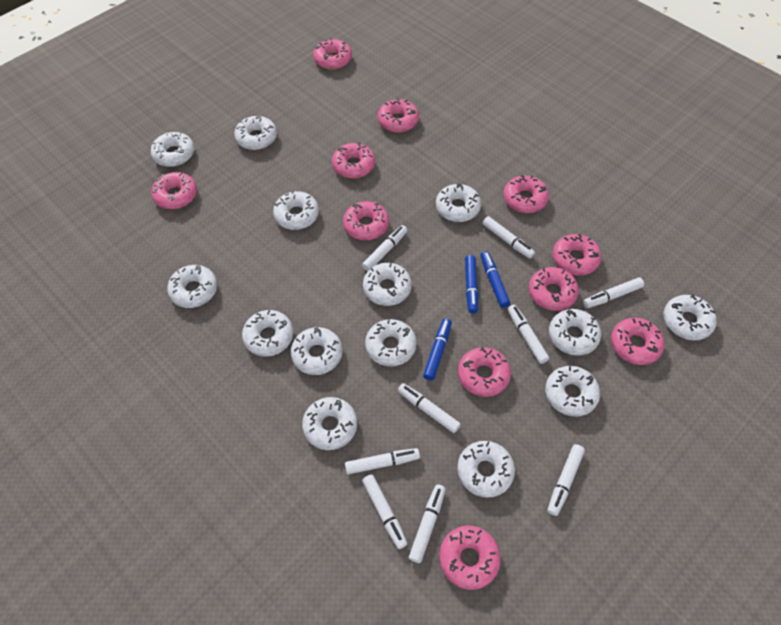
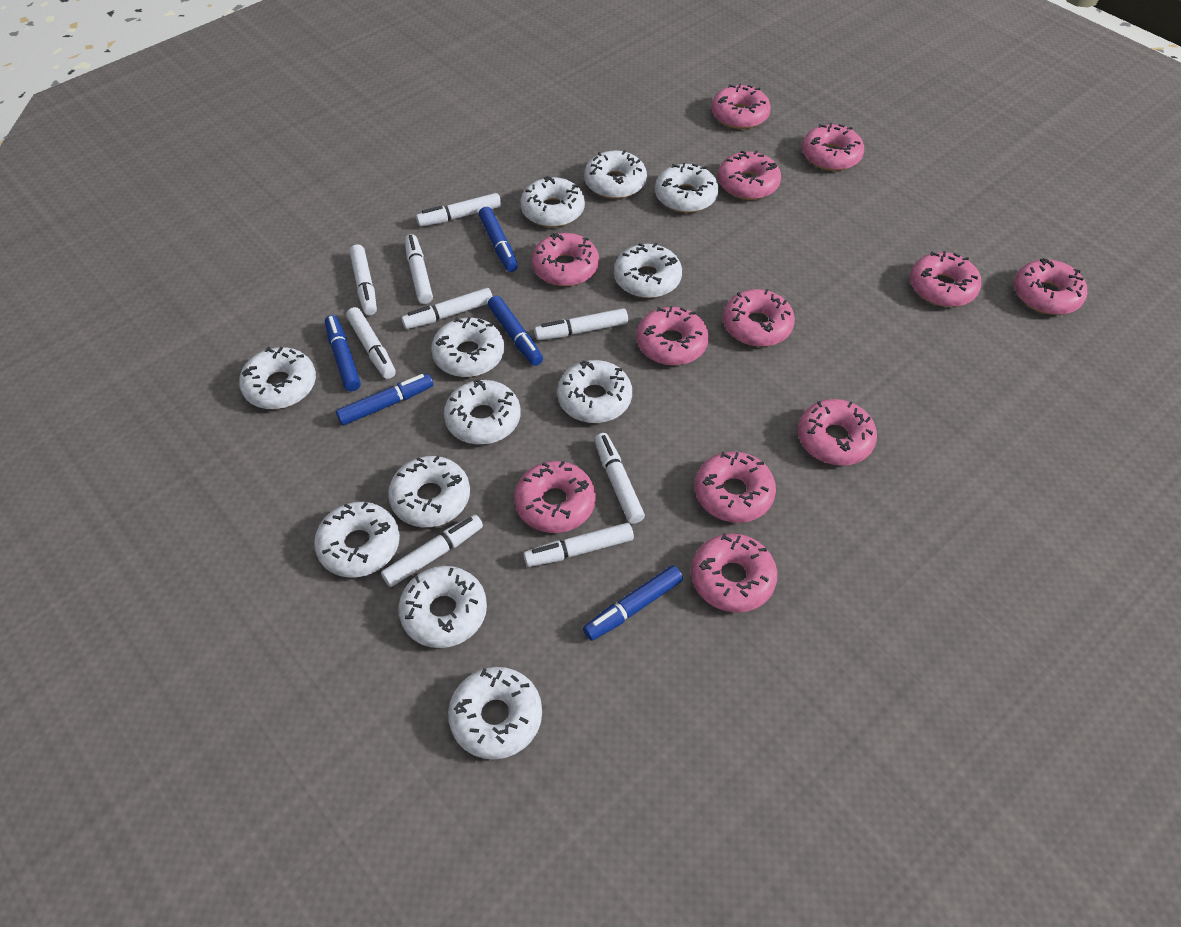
blue marker: [423,318,452,381] [465,255,478,313] [480,251,510,308] = 3 -> [325,315,361,392] [336,374,433,425] [479,207,518,272] [488,296,543,366] [583,565,683,641] = 5
pink donut: [151,172,197,209] [313,38,352,70] [332,142,375,178] [343,201,389,240] [378,98,419,133] [439,526,501,590] [458,347,511,397] [503,175,549,213] [529,267,579,311] [553,234,601,276] [611,318,664,365] = 11 -> [514,461,596,533] [532,233,599,286] [636,306,709,365] [691,533,778,613] [695,451,776,523] [711,83,771,129] [718,150,781,200] [723,289,795,347] [798,399,877,466] [802,123,864,171] [910,251,981,307] [1014,258,1087,315] = 12
white donut: [151,132,195,167] [167,265,217,308] [234,115,277,150] [242,310,294,357] [273,190,319,230] [291,327,343,375] [302,397,357,450] [363,263,412,306] [365,319,417,367] [436,183,481,222] [457,441,515,498] [545,366,600,417] [549,309,601,356] [663,294,717,340] = 14 -> [239,347,316,409] [314,502,400,578] [388,456,470,527] [398,566,487,648] [431,317,504,377] [444,379,521,445] [448,667,542,760] [521,176,585,227] [557,360,632,423] [584,150,647,199] [614,243,682,298] [655,163,719,213] = 12

